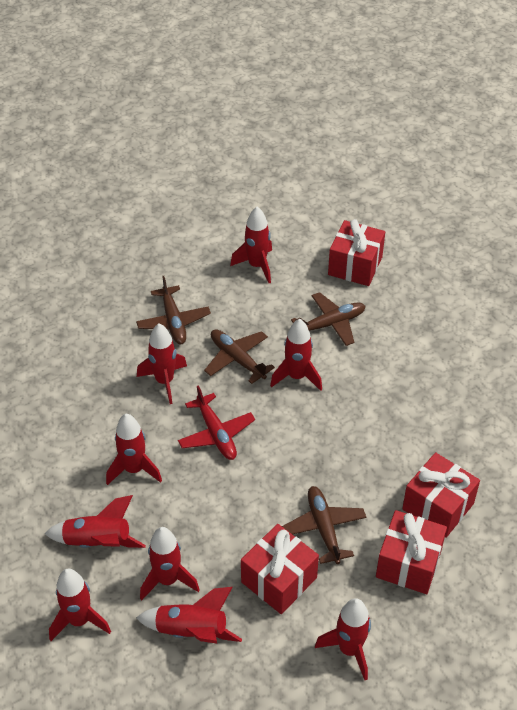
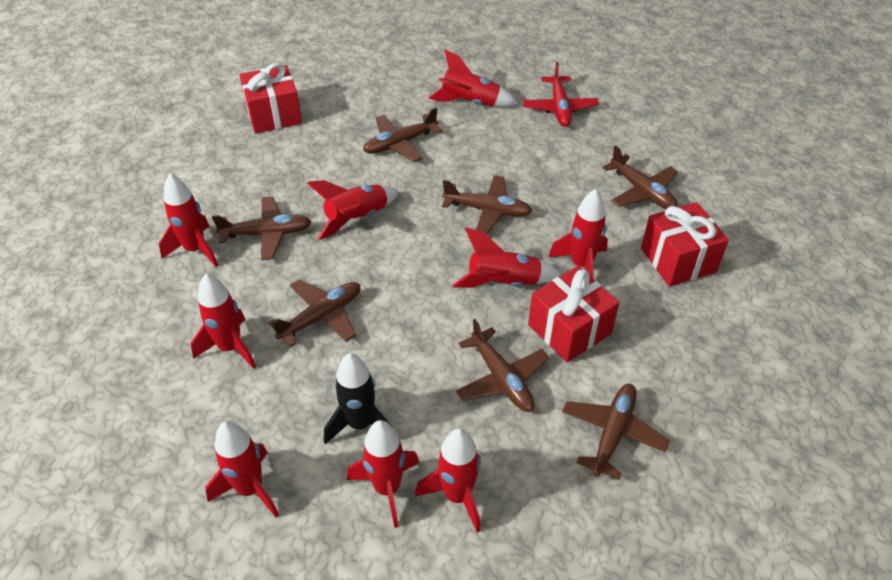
black rocket: none = 0 -> [324,353,392,444] = 1
brown plane: [136,276,211,344] [204,330,275,384] [282,486,366,564] [291,292,365,346] = 4 -> [212,196,311,260] [268,279,360,347] [363,107,442,162] [442,175,533,235] [456,319,549,412] [562,384,670,480] [602,145,678,209] = 7
red gift: [241,524,319,614] [328,219,385,286] [376,510,447,594] [402,452,480,538] = 4 -> [239,63,302,133] [528,266,619,362] [641,202,729,287] = 3

